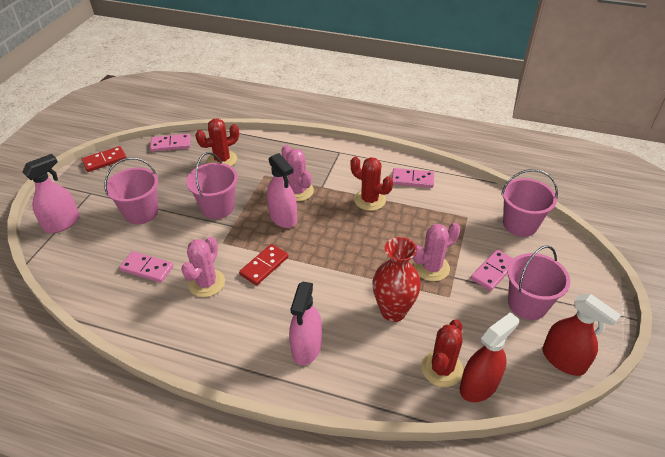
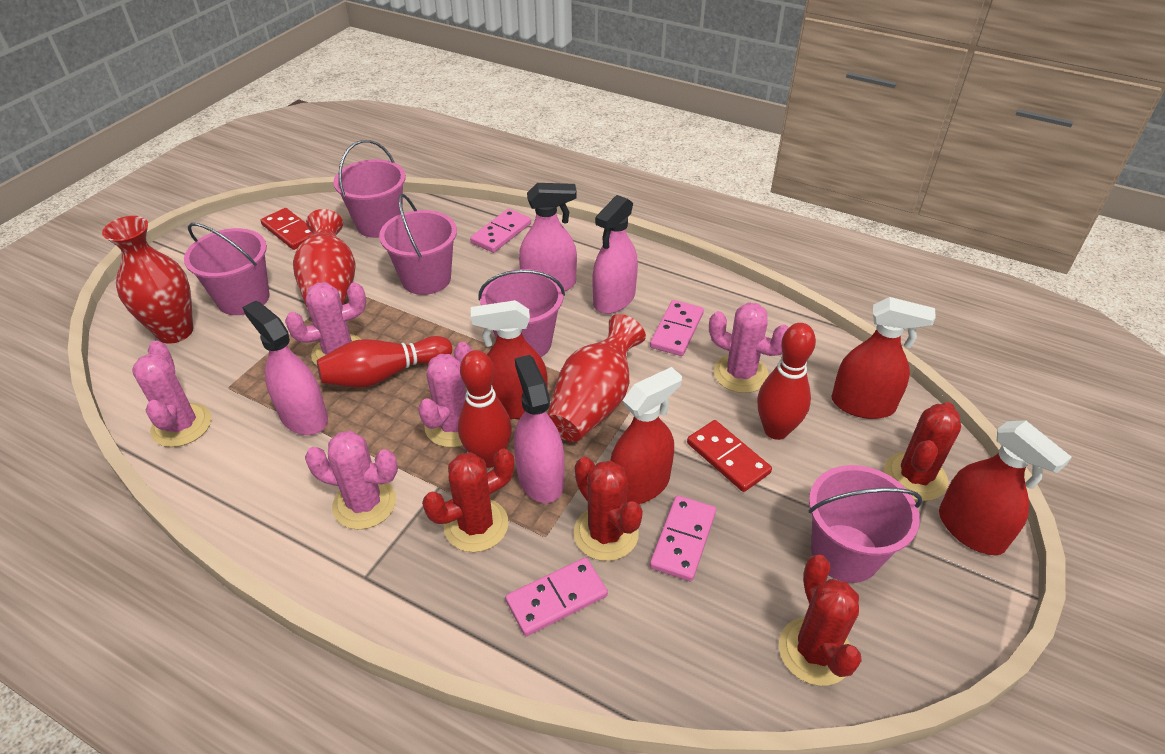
pink bucket: [104,157,158,224] [186,152,238,219] [501,169,558,237] [507,245,570,320] = 4 -> [184,223,269,315] [333,140,406,238] [379,194,457,295] [478,269,565,357] [808,465,922,583] = 5
pink cactus: [181,237,225,297] [281,145,314,202] [413,223,460,281] = 3 -> [132,341,212,447] [285,282,366,366] [305,431,398,530] [418,342,472,447] [709,302,789,393] = 5
pink spray bottle: [22,154,79,233] [267,153,297,228] [289,282,322,365] = 3 -> [242,300,328,435] [514,355,565,503] [519,183,577,292] [593,195,638,314] = 4
red bowling pin: none = 0 -> [317,336,452,388] [458,350,512,468] [757,323,816,440] = 3
red cactus: [195,118,239,166] [350,156,393,211] [421,319,463,387] = 3 -> [422,449,515,552] [574,457,643,561] [779,555,862,686] [884,402,961,501] = 4
red spray bottle: [460,312,519,402] [543,294,621,376] = 2 -> [471,300,548,419] [610,367,682,504] [831,297,936,419] [939,420,1072,555] = 4
red vase: [373,237,421,322] = 1 -> [102,216,193,344] [293,209,356,312] [548,314,646,442] = 3

